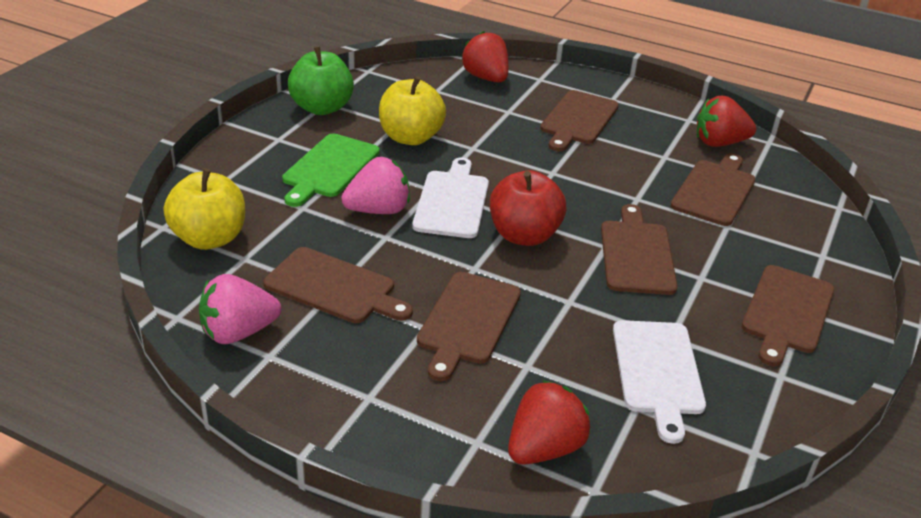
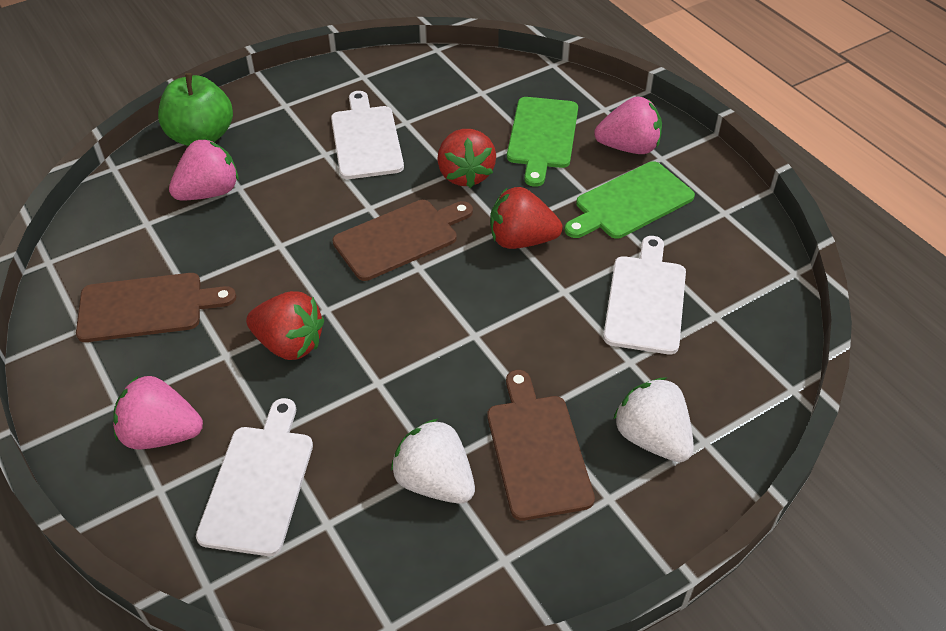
brown cutting board: [263,247,413,323] [417,272,521,381] [540,90,619,152] [601,204,678,295] [671,153,756,226] [742,265,834,366] = 6 -> [76,273,236,342] [332,200,473,281] [487,370,595,521] = 3
green cutting board: [282,133,380,207] = 1 -> [507,97,578,187] [565,161,695,239] = 2
pink strawberry: [199,274,281,344] [341,157,410,214] = 2 -> [113,376,203,449] [169,139,239,200] [594,96,662,154] = 3
red apple: [490,170,567,246] = 1 -> none = 0
white cutting board: [412,158,489,238] [613,320,706,444] = 2 -> [196,398,313,556] [331,91,404,179] [603,236,686,354] = 3
white strawberry: none = 0 -> [391,418,475,504] [613,378,694,462] = 2
yellow apple: [164,169,245,250] [379,76,446,145] = 2 -> none = 0

